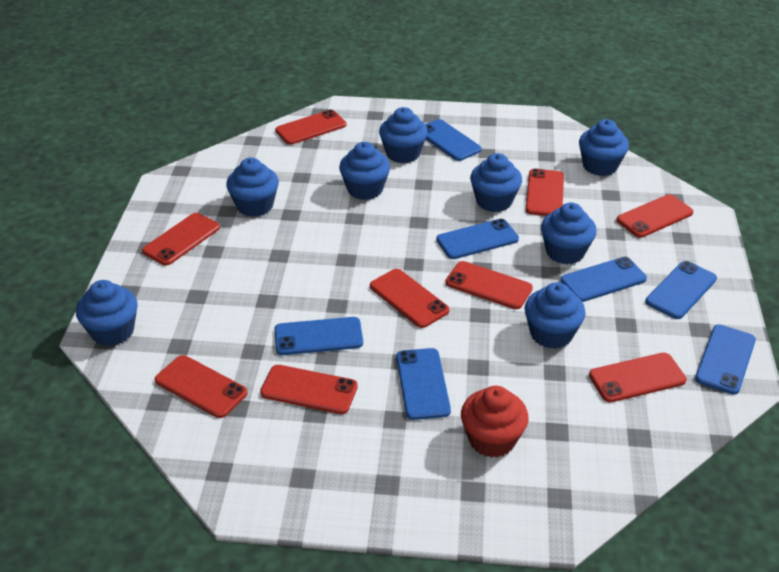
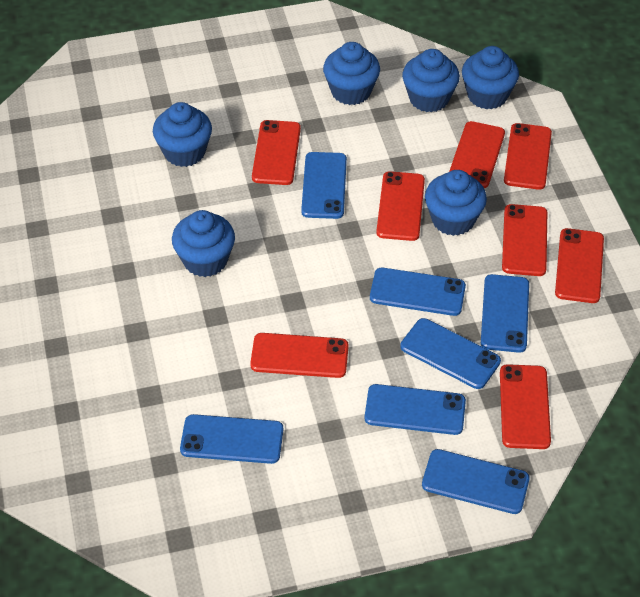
blue cupcake: [76,280,138,346] [226,158,279,217] [339,142,390,200] [379,107,428,163] [470,153,522,212] [525,282,586,349] [541,203,597,264] [579,119,629,176] = 8 -> [153,102,212,167] [172,210,235,277] [323,42,380,105] [402,49,460,113] [425,170,487,236] [462,46,519,110] = 6
red cupcake: [461,386,529,458] = 1 -> none = 0
red phone: [142,213,220,266] [155,355,248,418] [260,365,358,414] [275,110,346,145] [370,269,449,328] [445,261,533,309] [526,169,564,216] [589,353,687,402] [617,194,694,238] = 9 -> [250,333,349,378] [252,120,301,185] [376,171,425,241] [449,121,505,188] [500,364,551,449] [502,204,547,276] [504,123,552,190] [555,228,604,303] = 8

